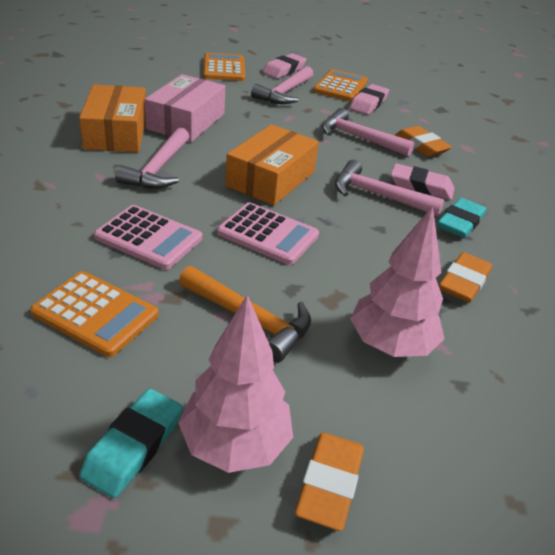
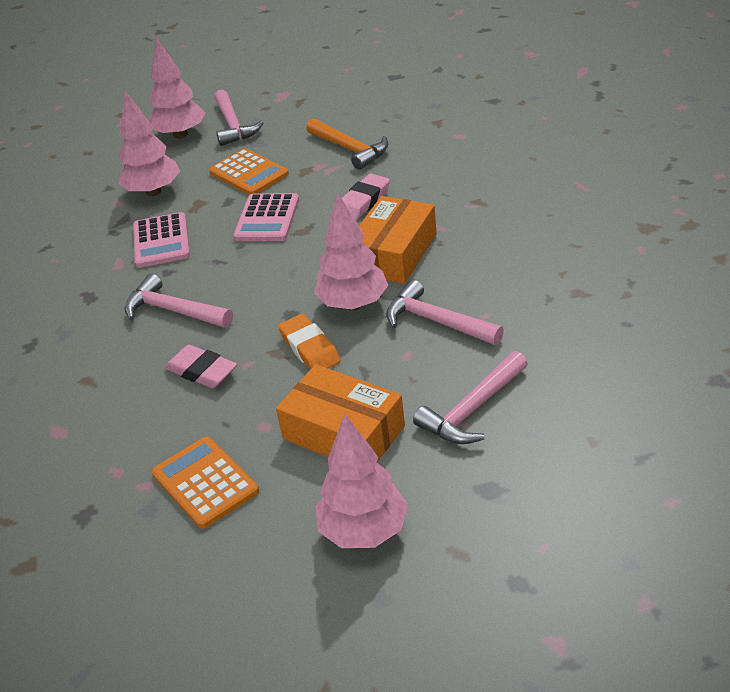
orange calculator: [30,271,159,357] [203,53,245,81] [313,69,368,101] = 3 -> [152,437,259,529] [209,149,289,195] = 2
orange eraser: [295,433,364,531] [395,126,452,157] [439,252,492,303] = 3 -> [278,314,341,369] = 1
pink box: [145,74,225,142] = 1 -> none = 0
pink eraser: [262,53,307,79] [350,84,389,115] [391,163,454,200] = 3 -> [165,345,237,388] [341,173,390,220] = 2
pink tree: [178,295,293,473] [350,206,444,357] = 2 -> [118,91,180,196] [149,37,206,139] [314,193,388,310] [315,414,408,548] = 4
turquoise eraser: [79,389,182,498] [438,198,486,238] = 2 -> none = 0

